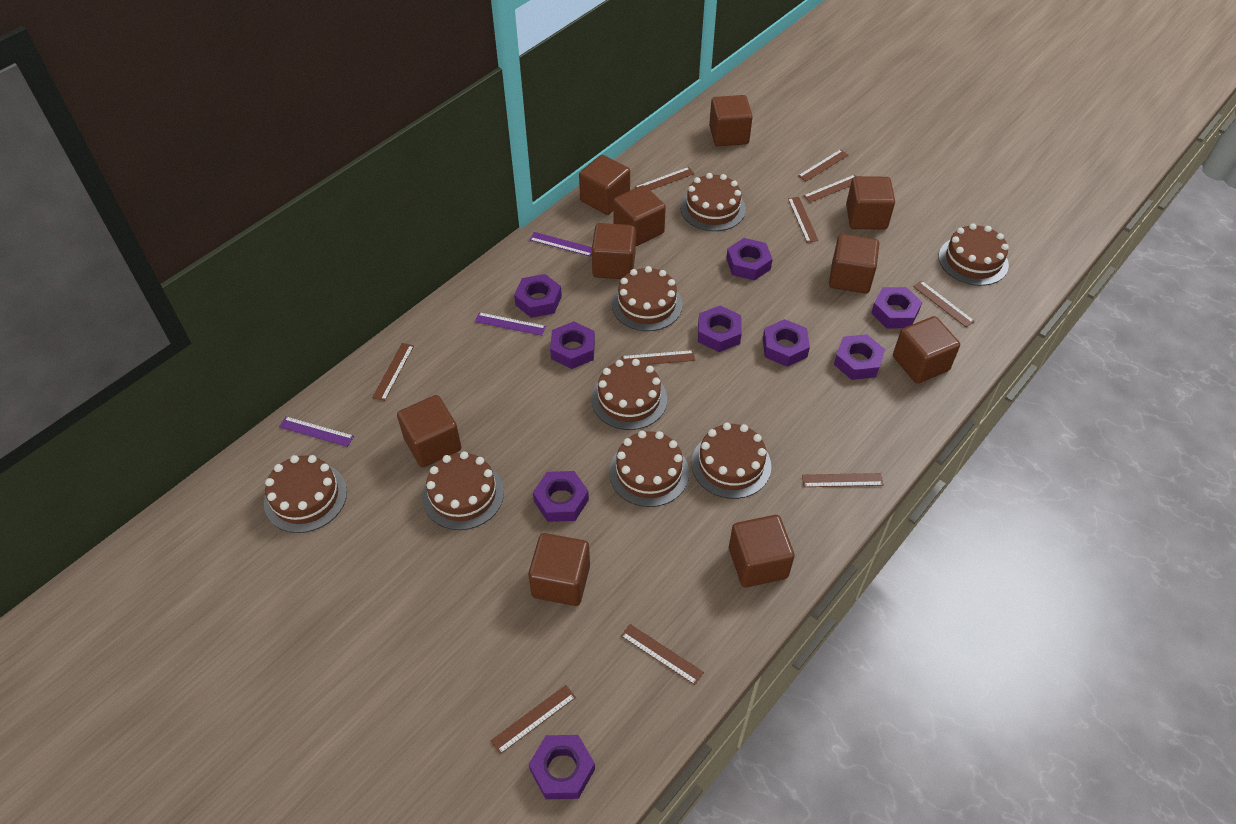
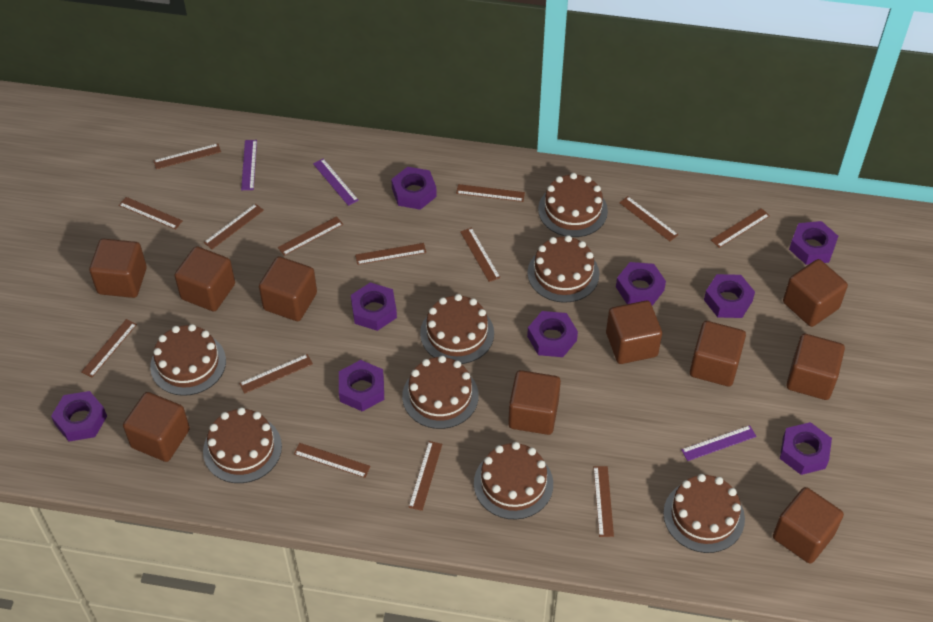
brown ruler: [372,343,414,401] [491,685,576,754] [621,350,695,365] [621,624,704,685] [635,167,695,190] [788,197,819,243] [798,149,848,182] [802,473,883,487] [803,175,855,203] [913,281,975,327] = 10 -> [81,319,137,377] [119,197,183,229] [153,143,221,169] [204,204,264,249] [239,354,313,394] [278,216,343,256] [294,443,371,478] [355,243,426,265] [408,441,442,511] [456,184,525,202] [460,228,501,282] [593,466,614,537] [619,196,678,241] [711,208,770,248] = 14

